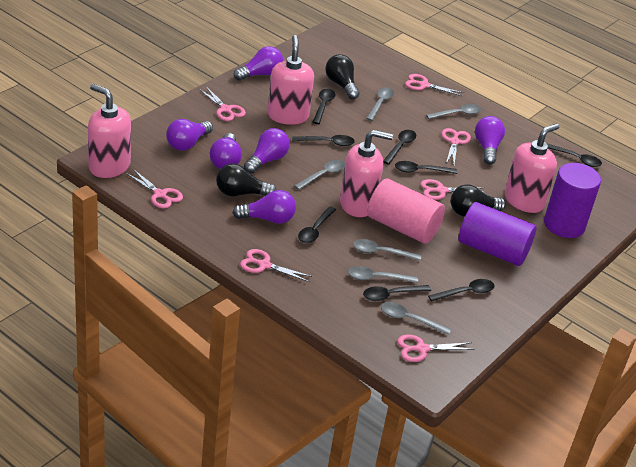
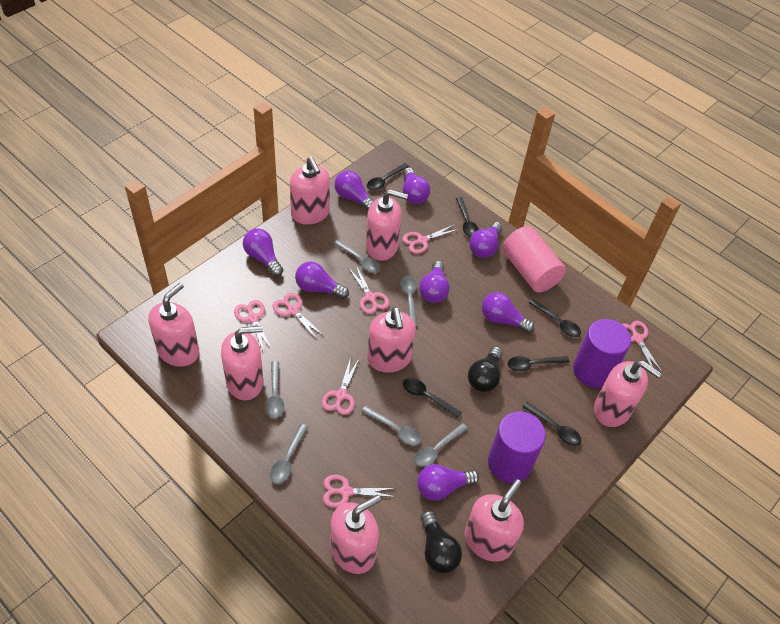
black light bulb: [216,163,277,196] [325,54,359,99] [451,184,506,217] = 3 -> [421,511,462,573] [468,346,503,392] = 2
black spoon: [292,135,355,146] [298,206,336,243] [312,89,336,124] [363,285,431,301] [383,130,416,165] [395,161,457,174] [428,279,495,302] [546,143,602,167] = 8 -> [367,163,409,191] [403,378,462,418] [456,197,479,237] [508,356,570,371] [522,402,581,446] [529,299,581,337] = 6
pink soap dispenser: [88,84,131,178] [267,35,314,125] [340,130,393,217] [505,123,559,213] = 4 -> [148,283,199,367] [221,326,264,400] [290,157,330,224] [330,495,381,574] [366,189,408,261] [367,307,416,373] [465,479,524,562] [594,361,662,427] = 8
purple light bulb: [166,119,213,151] [210,133,242,169] [233,190,296,224] [234,46,283,81] [244,128,290,174] [475,116,505,164] = 6 -> [243,228,283,276] [295,262,349,299] [334,171,374,210] [403,168,430,204] [417,464,479,501] [419,261,450,303] [469,222,502,258] [482,292,535,333] = 8

